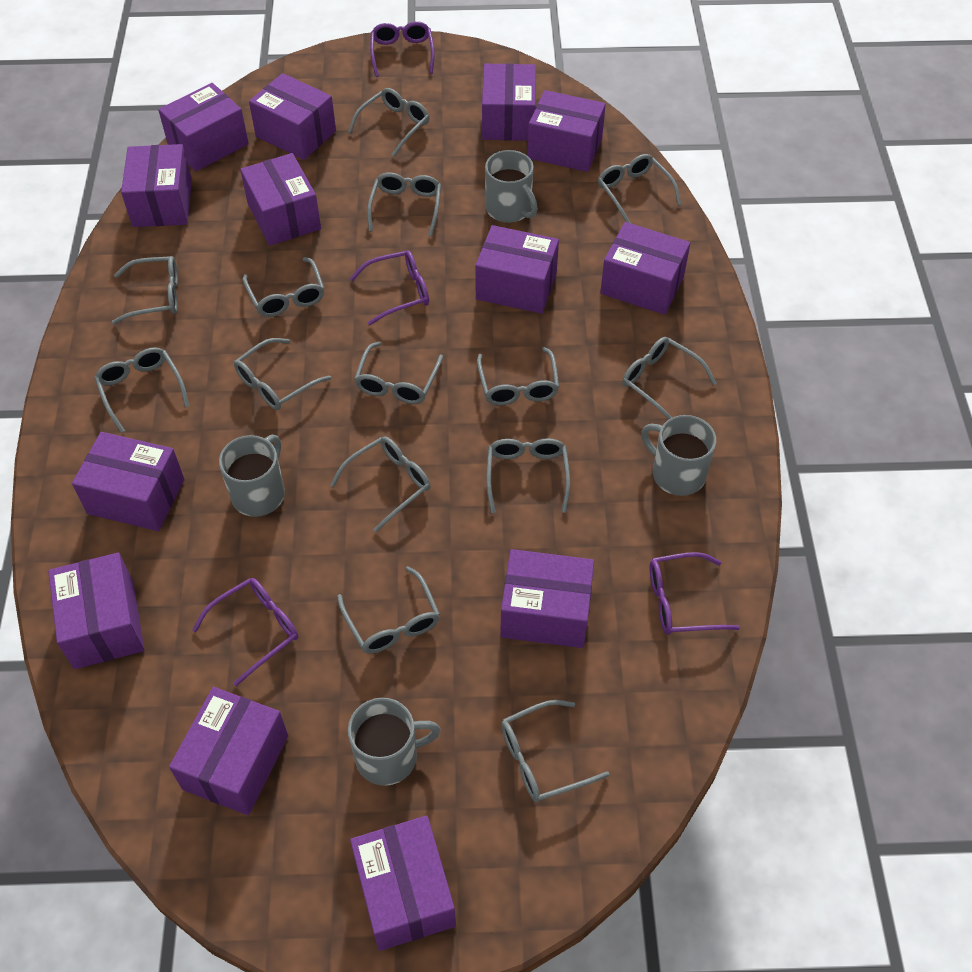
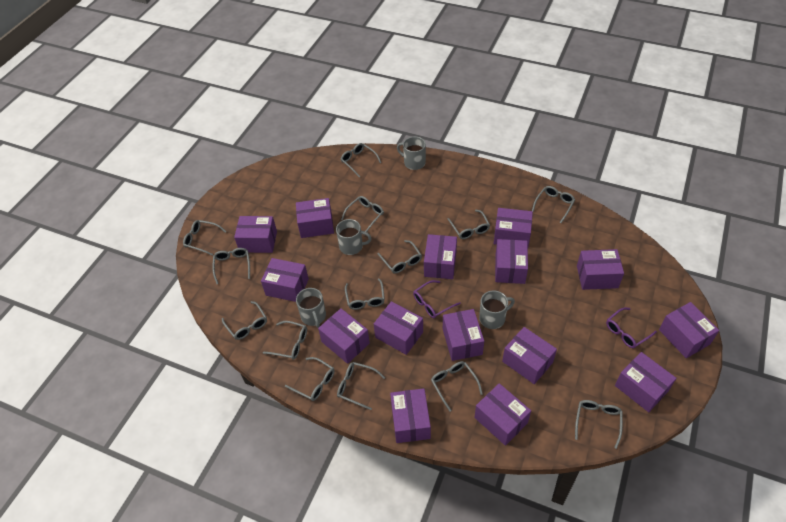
purple box: [48,553,144,669] [72,432,185,531] [121,144,192,227] [158,83,249,171] [169,687,288,815] [240,153,321,246] [249,73,336,160] [350,816,456,951] [475,225,559,314] [482,63,536,141] [500,549,594,648] [528,90,606,172] [600,222,690,315] = 13 -> [234,216,277,253] [261,258,309,302] [296,198,334,238] [318,308,370,364] [374,301,423,355] [390,388,431,443] [424,234,457,279] [443,309,484,361] [474,383,531,446] [494,208,533,246] [495,239,528,284] [502,327,557,384] [577,249,624,290] [615,352,676,412] [659,302,719,358] = 15
purple glasses: [192,578,298,686] [350,250,429,325] [370,21,435,77] [650,552,740,635] = 4 -> [413,280,461,318] [606,307,657,348] = 2

